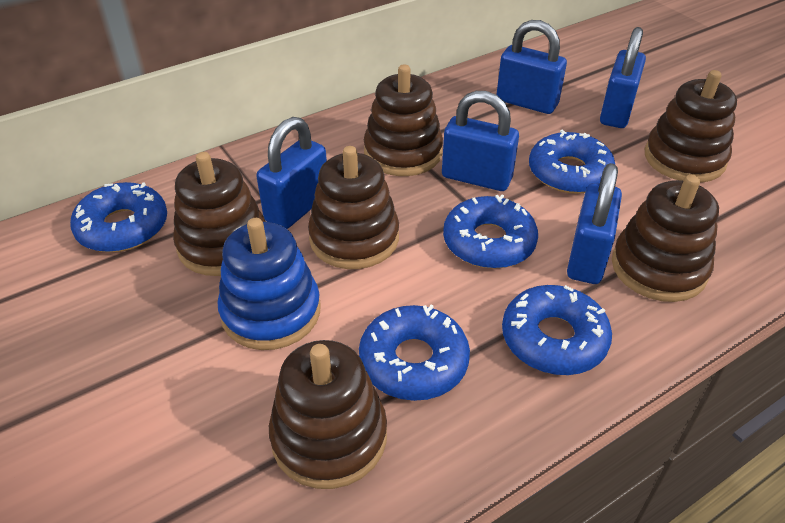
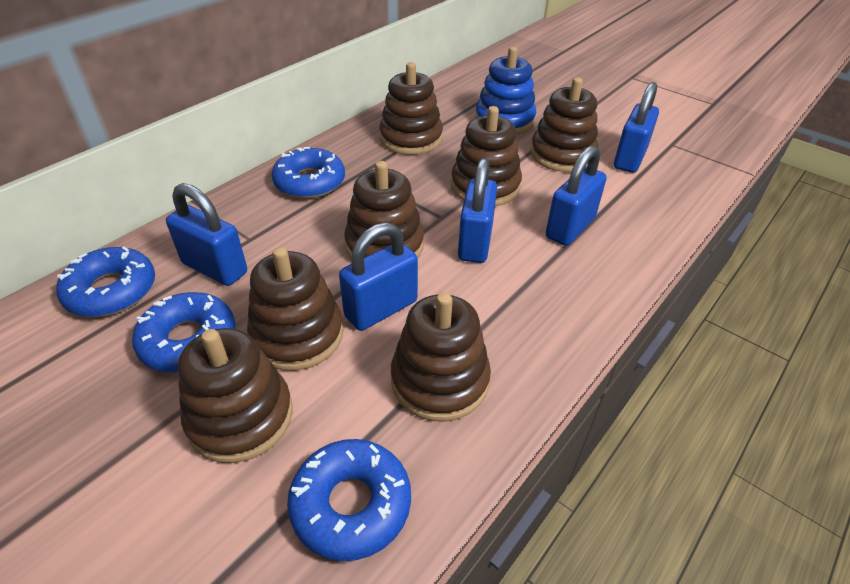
blue donut: [70,182,167,252] [359,305,470,401] [443,194,538,269] [502,285,612,375] [529,130,615,194] = 5 -> [56,247,155,317] [132,292,235,372] [272,147,345,199] [287,439,411,561] = 4
brown stacking toy: [173,152,266,276] [269,340,387,489] [308,146,399,269] [364,65,443,176] [612,175,719,302] [645,70,737,183] = 6 -> [178,328,293,463] [247,247,343,371] [344,161,424,259] [379,62,443,155] [391,293,491,422] [451,106,522,206] [530,77,598,172] = 7

